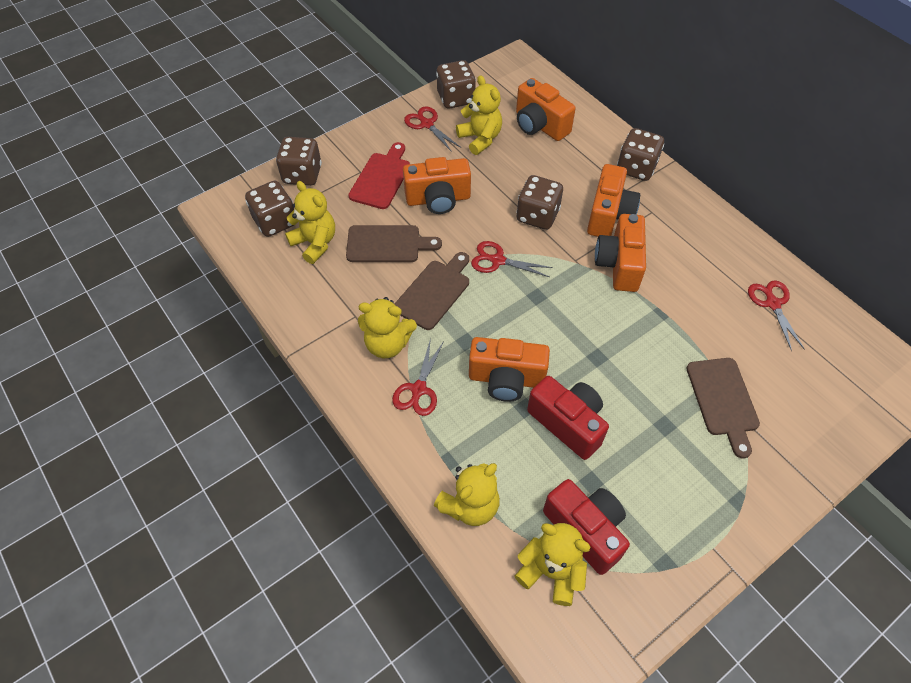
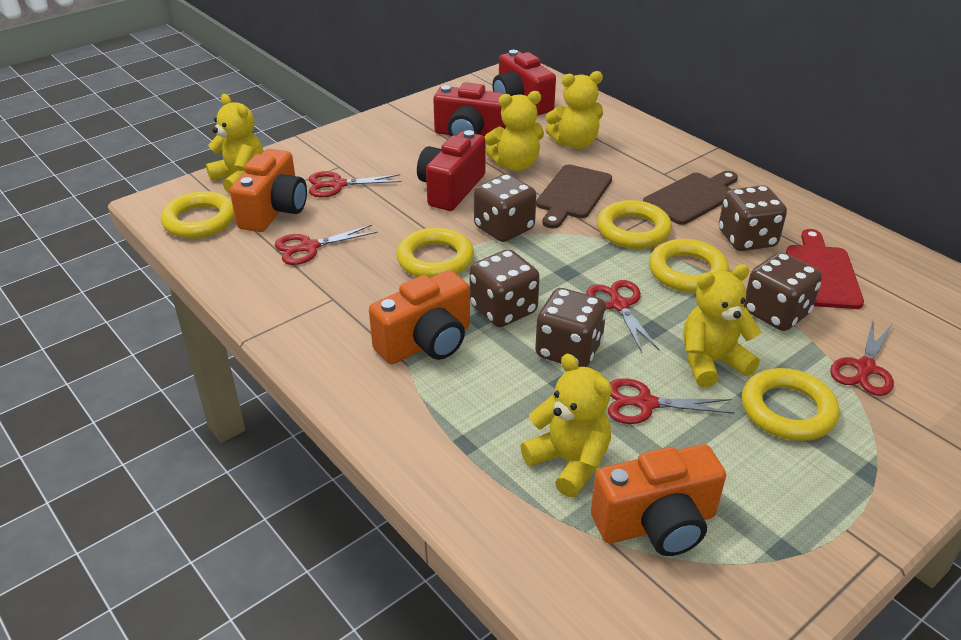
brown cutting board: [346,225,442,262] [395,252,469,330] [686,358,760,458] = 3 -> [536,165,612,228] [643,171,738,225] = 2
orange camera: [403,157,471,214] [469,337,550,402] [516,78,576,141] [587,164,640,237] [595,214,646,292] = 5 -> [230,149,307,232] [369,270,470,364] [591,444,726,556] = 3
red camera: [527,376,609,460] [543,479,630,575] = 2 -> [417,130,486,211] [433,82,506,137] [492,50,556,116] = 3
red scissors: [392,338,444,416] [404,106,461,152] [471,241,553,277] [748,280,805,351] = 4 -> [274,225,378,265] [309,171,401,197] [587,280,660,353] [608,378,734,424] [830,321,894,396] = 5
yellow ring: none = 0 -> [161,191,235,239] [396,228,474,278] [597,200,672,249] [649,239,729,293] [742,368,839,441] = 5

